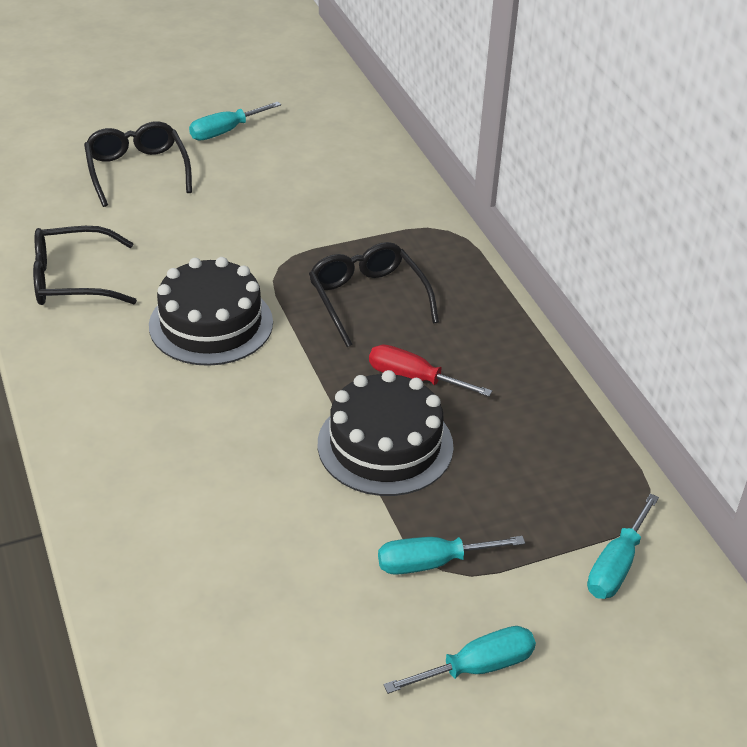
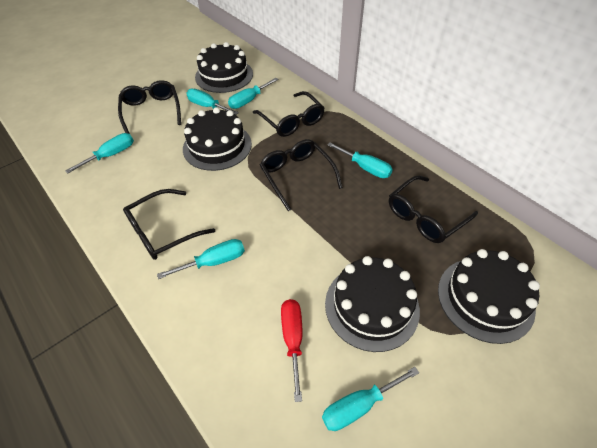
black cake: [149,257,273,366] [318,370,454,496] = 2 -> [183,107,252,171] [195,42,253,93] [325,256,420,352] [438,249,540,344] = 4
black glasses: [33,226,137,305] [84,121,192,207] [309,242,439,347] = 3 -> [118,80,181,134] [123,189,215,260] [253,91,325,137] [260,139,343,211] [389,175,478,243] = 5
turquoise screwdriver: [189,102,281,141] [378,536,525,575] [383,626,536,694] [587,493,659,599] = 4 -> [65,133,134,173] [157,239,245,279] [186,89,239,115] [228,78,279,109] [322,367,419,431] [328,142,393,178] = 6

